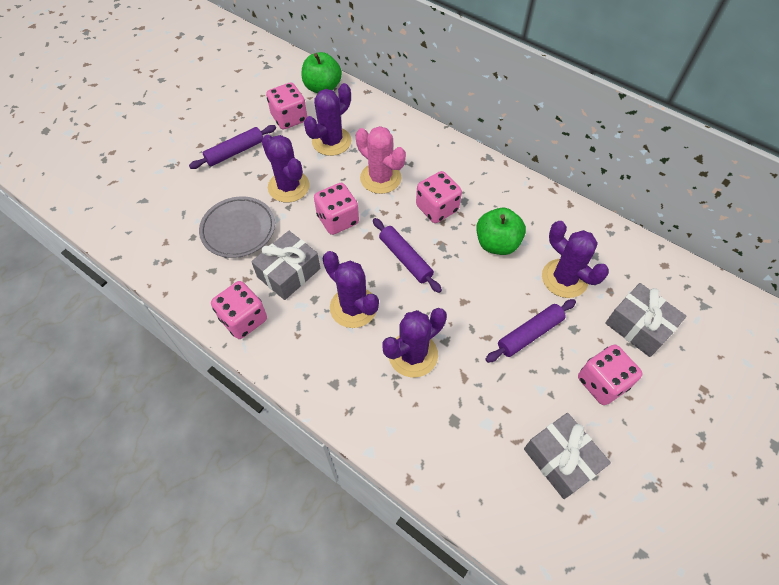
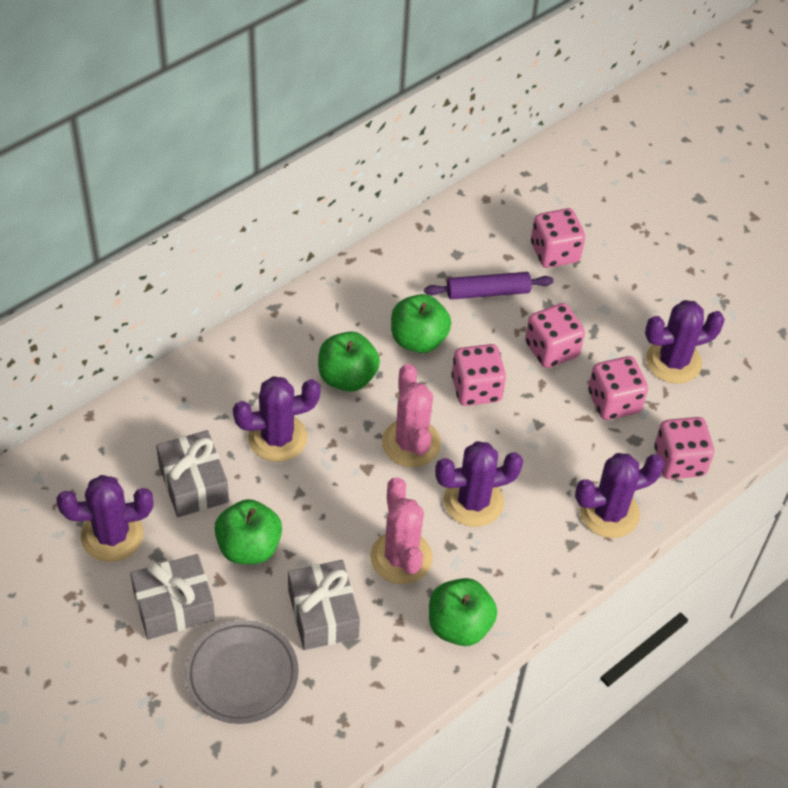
green apple: [302,52,342,93] [476,208,526,255] = 2 -> [214,499,282,564] [318,332,380,392] [391,294,451,353] [429,578,497,646] = 4
pink cactus: [356,126,406,194] = 1 -> [370,477,433,584] [382,364,441,467] = 2
purple rolling pin: [189,125,276,169] [373,218,442,293] [485,299,576,363] = 3 -> [424,272,553,300] = 1

